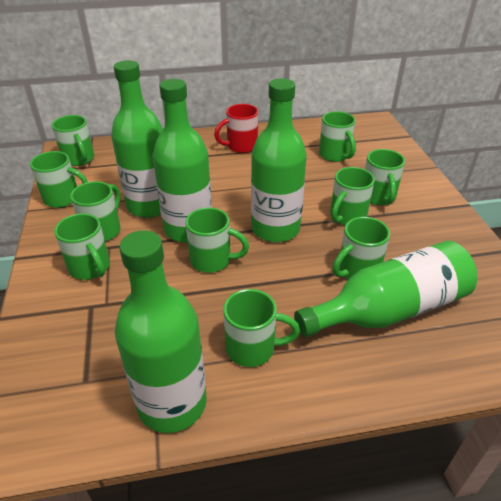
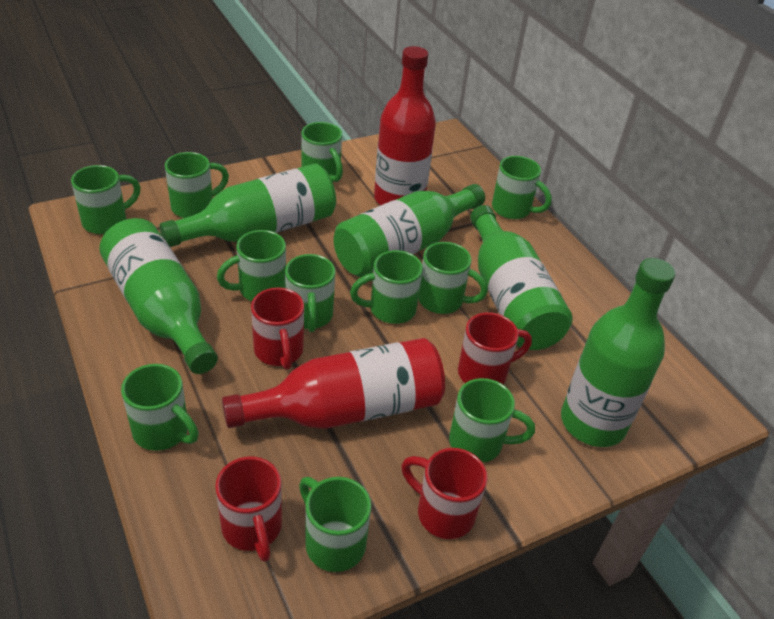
green mug: [30,151,88,208] [52,115,94,166] [54,213,110,280] [70,181,121,242] [185,207,249,273] [223,289,300,367] [319,111,356,162] [330,167,375,225] [332,217,390,280] [365,149,405,205] = 10 -> [71,165,140,234] [121,364,199,451] [165,152,229,218] [217,230,286,301] [285,254,335,332] [299,477,371,572] [301,122,343,182] [350,250,423,324] [418,242,488,314] [449,378,535,463] [492,156,552,219] = 11
red bottle: none = 0 -> [222,338,445,429] [374,46,436,205] = 2
red mug: [214,104,258,153] = 1 -> [215,457,282,562] [251,287,304,370] [401,448,488,539] [458,312,532,384] = 4

